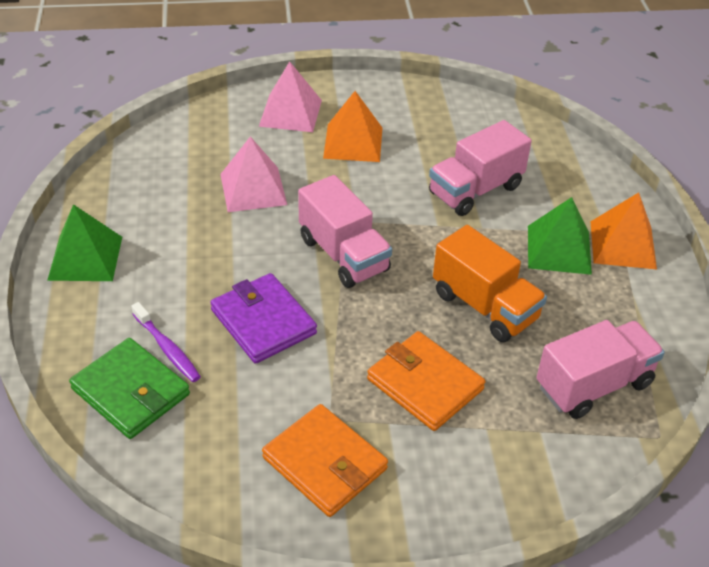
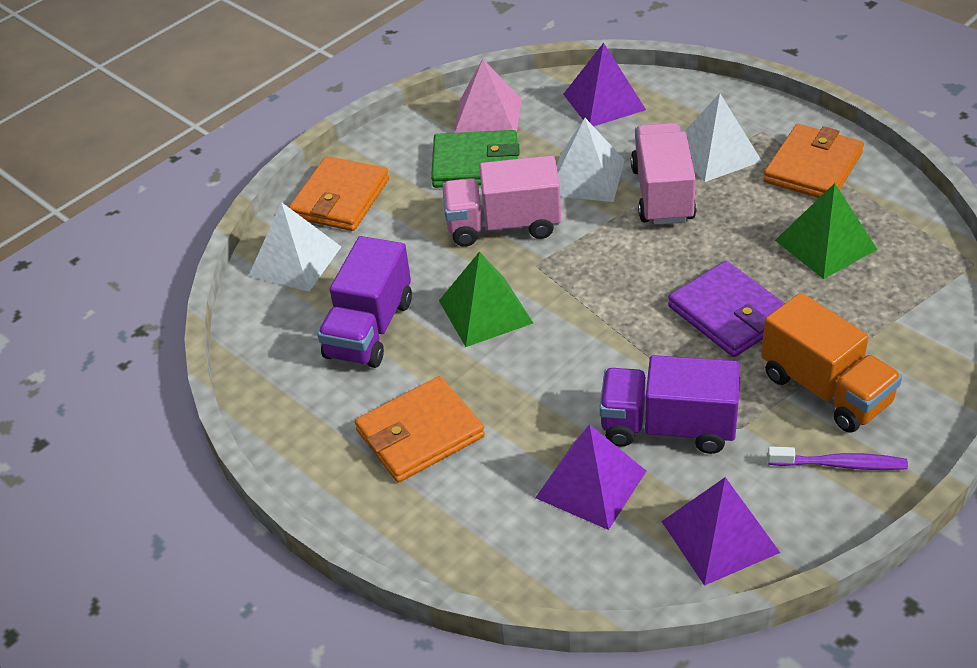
orange pyramid: [323,91,382,162] [590,192,657,269] = 2 -> none = 0
orange wallet: [262,404,388,517] [367,331,485,431] = 2 -> [289,156,389,231] [355,376,485,483] [763,124,864,198] = 3
pink pyramid: [220,136,287,212] [259,61,322,132] = 2 -> [454,59,522,133] = 1
pink truck: [298,175,392,288] [429,120,532,216] [536,320,665,419] = 3 -> [442,155,561,247] [631,123,697,225] = 2
purple pyramid: none = 0 -> [535,424,646,530] [563,43,646,126] [661,477,780,586] = 3
purple truck: none = 0 -> [317,236,412,368] [599,355,740,454] = 2
white pyramid: none = 0 -> [249,202,341,292] [557,118,625,202] [684,93,762,182] = 3

